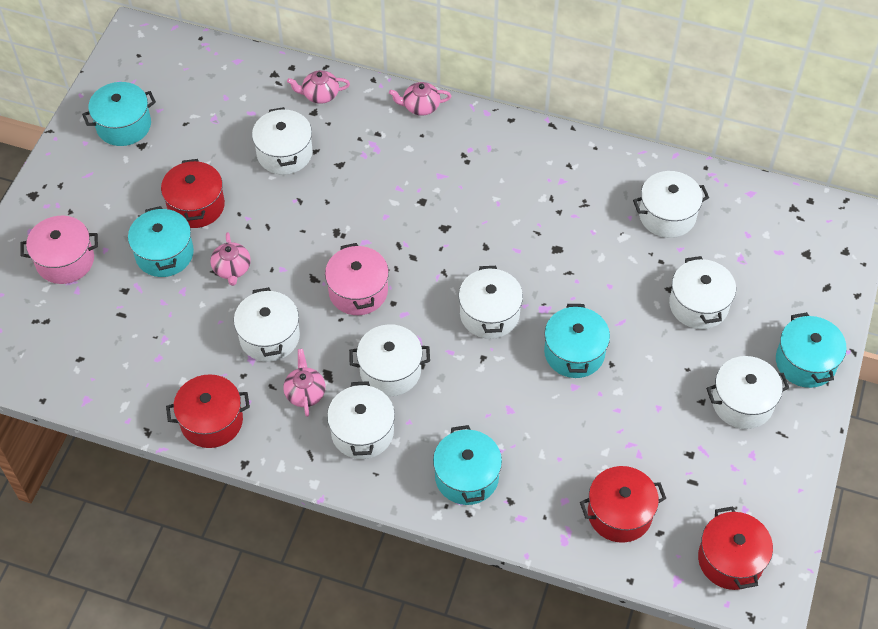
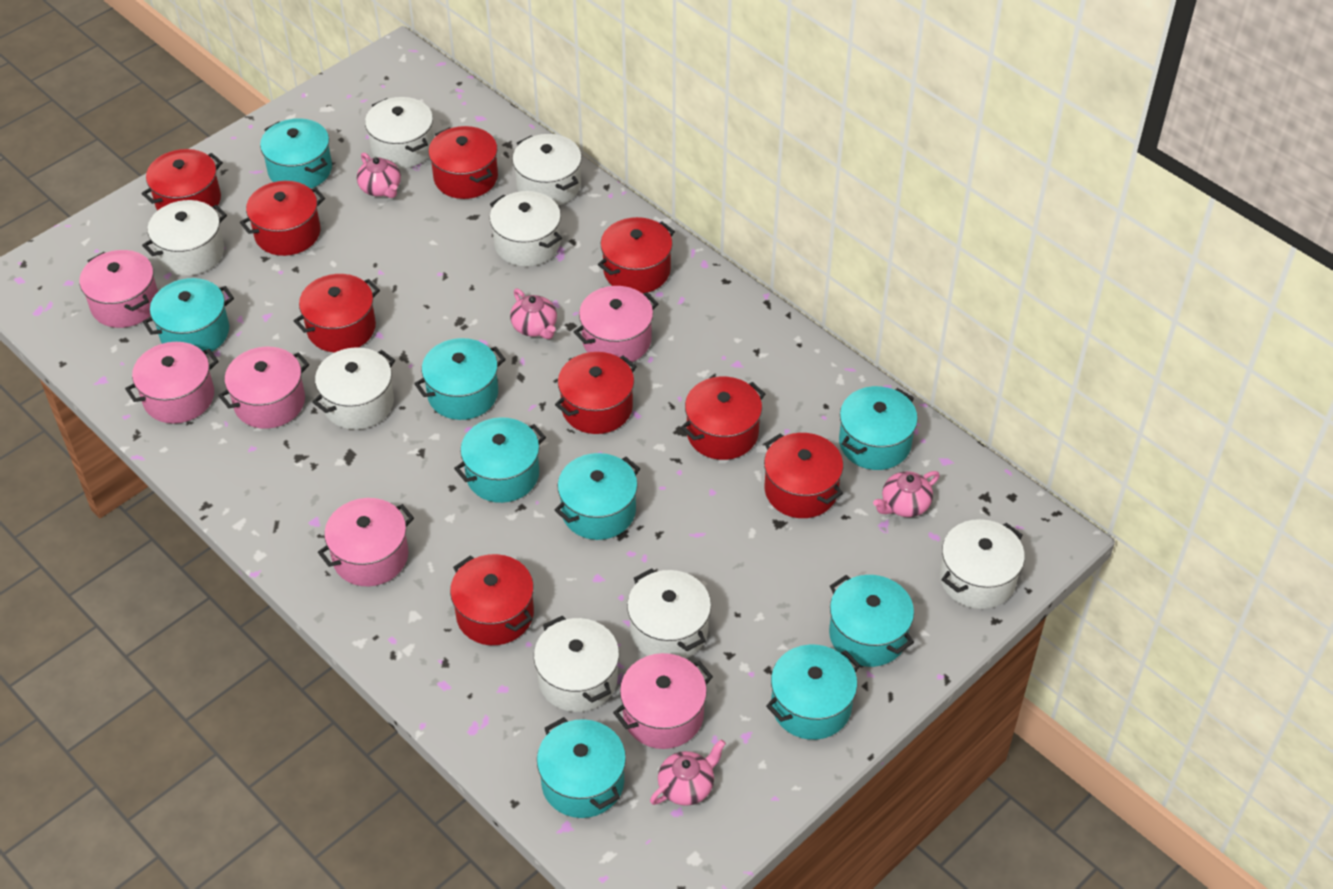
pink pot: [20,216,98,284] [325,243,389,315] = 2 -> [79,250,158,328] [125,342,219,424] [218,347,309,429] [318,498,414,586] [574,286,658,362] [613,653,713,749] = 6
red pot: [161,159,225,228] [166,374,250,448] [580,466,667,543] [698,506,773,590] = 4 -> [142,149,223,211] [240,181,325,256] [294,274,380,353] [428,126,498,199] [450,554,534,645] [555,352,637,434] [598,217,675,294] [681,377,765,460] [764,433,843,518] = 9
turquoise pot: [82,82,156,146] [128,206,194,277] [433,425,502,505] [544,304,610,378] [776,312,847,388] = 5 -> [143,278,234,354] [260,118,332,189] [414,338,506,420] [454,417,546,503] [537,717,626,818] [554,453,640,540] [766,645,861,740] [829,575,914,667] [839,386,918,470] = 9

